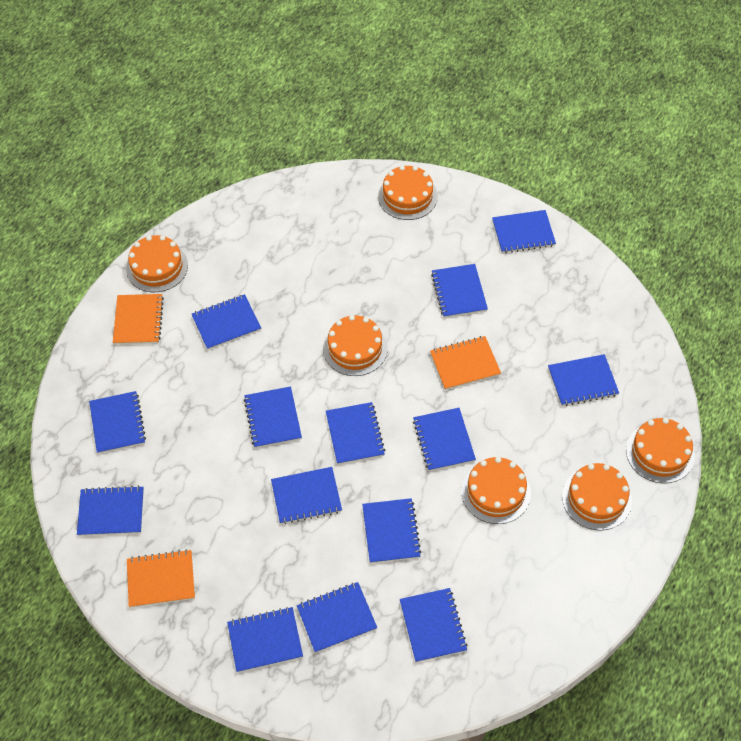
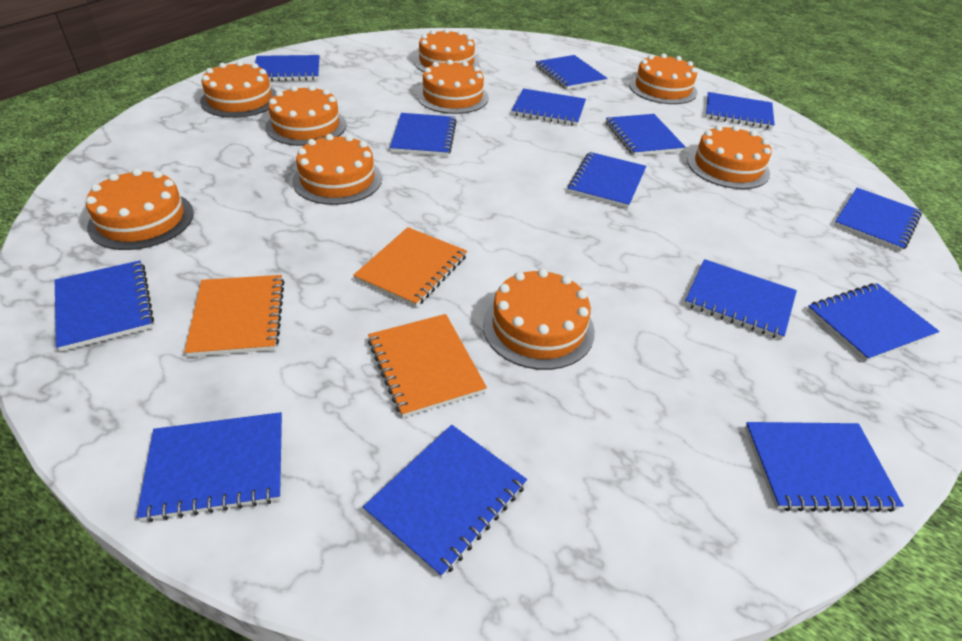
orange cake: [126,235,188,292] [323,315,388,376] [378,165,438,220] [462,457,531,524] [562,463,632,531] [626,418,695,483] = 6 -> [86,169,194,250] [200,61,277,118] [266,85,346,146] [292,134,382,205] [414,28,480,72] [417,59,489,114] [483,269,595,370] [629,54,698,104] [687,125,772,189] = 9

